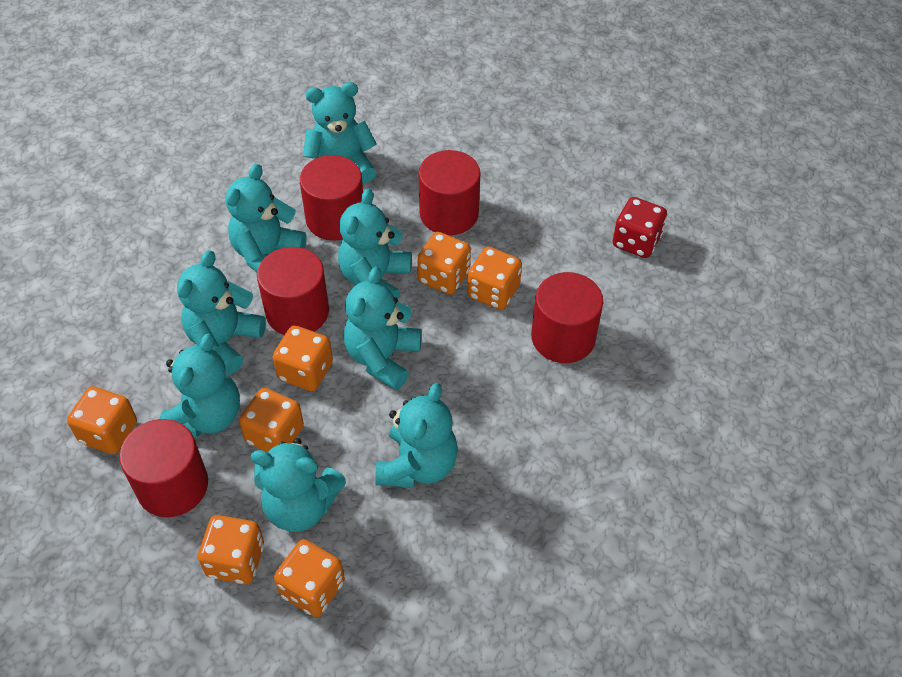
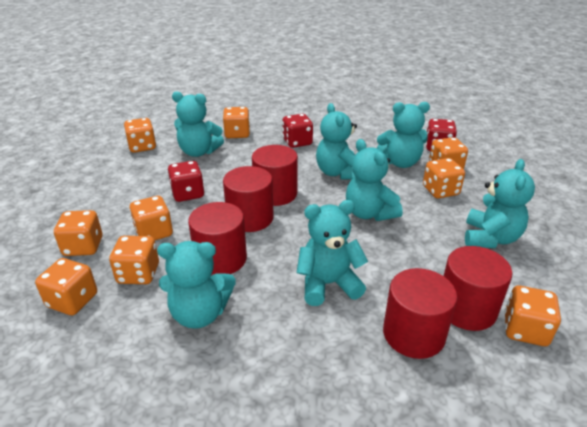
orange dice: [67,386,137,454] [198,515,264,584] [239,388,304,452] [273,325,333,391] [274,539,345,617] [417,232,471,295] [468,247,522,310] = 7 -> [35,258,97,315] [54,210,102,256] [109,236,159,284] [124,118,156,153] [130,196,173,240] [223,107,250,138] [423,158,465,199] [429,137,468,169] [504,285,561,346] = 9
red dice: [613,197,667,258] = 1 -> [168,161,204,202] [282,114,313,148] [426,119,457,151] = 3
turquoise teddy bear: [160,333,240,437] [177,250,266,374] [226,164,307,272] [251,438,346,532] [303,82,377,183] [338,189,412,299] [344,267,422,390] [375,383,458,488] = 8 -> [157,241,236,329] [172,91,224,157] [297,200,368,306] [316,103,357,180] [346,139,403,221] [377,102,430,168] [465,159,535,248] = 7

